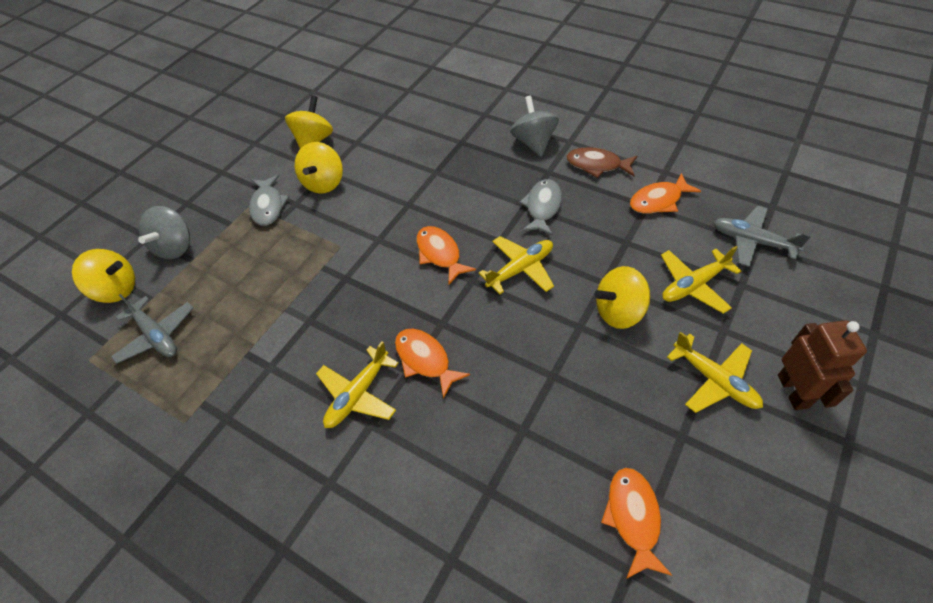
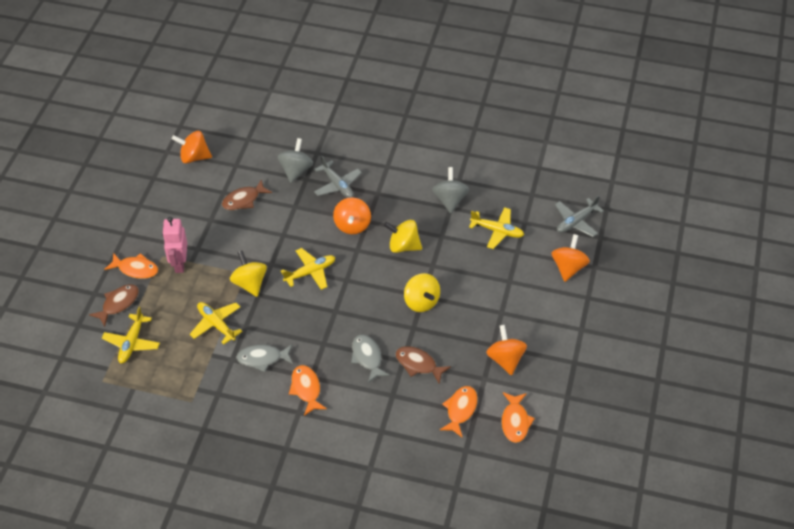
brown fish: [566,147,637,178] = 1 -> [89,284,139,327] [222,180,272,210] [396,346,451,384] = 3
brown robot: [778,320,867,410] = 1 -> none = 0
orange spinning top: none = 0 -> [172,131,212,163] [333,197,371,234] [486,325,527,376] [552,234,590,282] = 4
pink robot: none = 0 -> [162,217,187,273] = 1
yellow spinning top: [72,249,135,303] [285,95,333,149] [295,142,343,194] [595,266,650,329] = 4 -> [230,251,267,297] [384,220,422,253] [404,273,440,312] = 3

